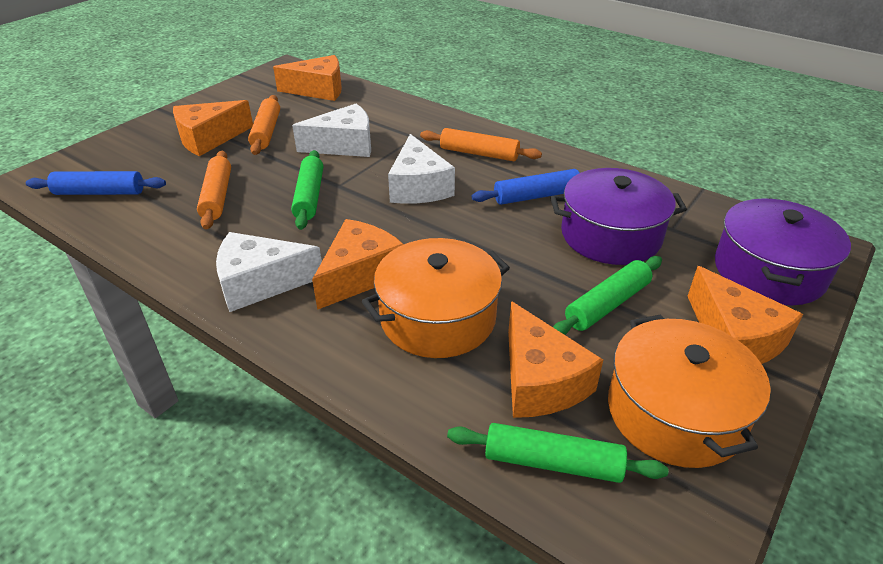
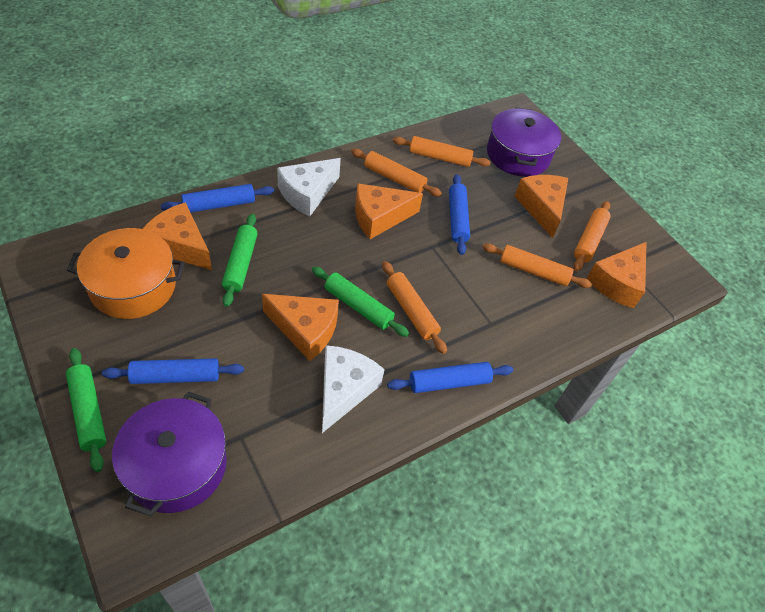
blue rolling pin: [26,171,166,195] [472,169,580,205] = 2 -> [102,358,244,384] [160,184,274,213] [387,362,513,393] [449,174,470,255] = 4
orange pot: [362,238,510,358] [608,314,771,468] = 2 -> [67,228,185,319] = 1
orange rolling pin: [197,151,231,229] [248,95,280,155] [420,128,542,161] = 3 -> [351,149,442,196] [382,261,447,354] [393,136,491,167] [482,243,592,288] [574,201,611,271] = 5
white cheese: [216,232,322,312] [292,104,371,157] [388,134,455,204] = 3 -> [277,158,341,216] [322,345,385,433] = 2

